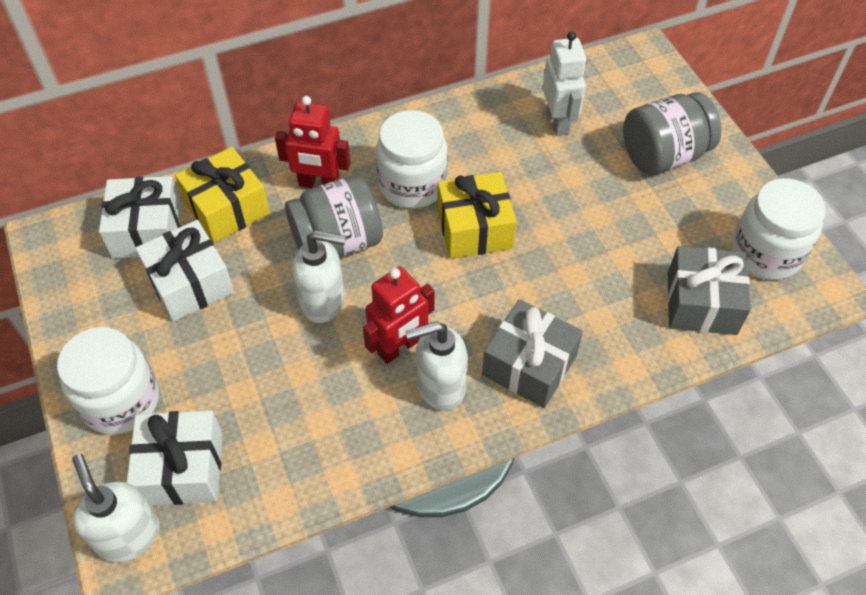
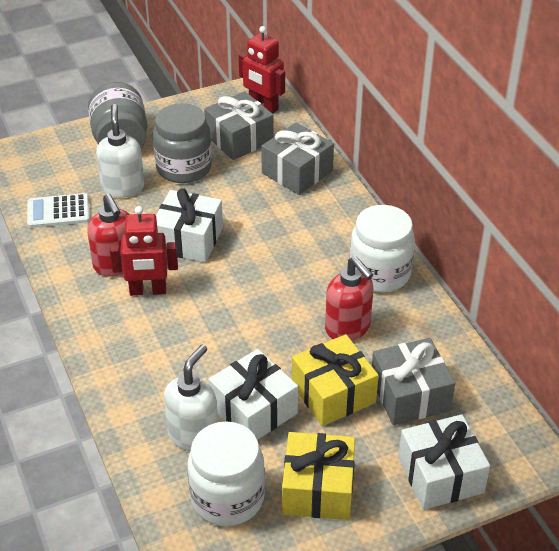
grey gift: [482,299,583,408] [667,246,751,335] = 2 -> [204,91,274,160] [261,123,334,195] [372,338,455,425] = 3
red soap dispenser: none = 0 -> [87,194,130,277] [325,257,373,341] = 2
white calculator: none = 0 -> [27,193,90,228] = 1
white jar: [57,327,159,435] [376,110,448,209] [732,178,826,280] = 3 -> [187,421,265,526] [350,205,415,292] = 2
white robot: [543,31,586,136] = 1 -> none = 0
white soap dispenser: [72,454,160,562] [292,231,346,323] [405,321,468,410] = 3 -> [96,104,144,198] [164,344,218,452] = 2

